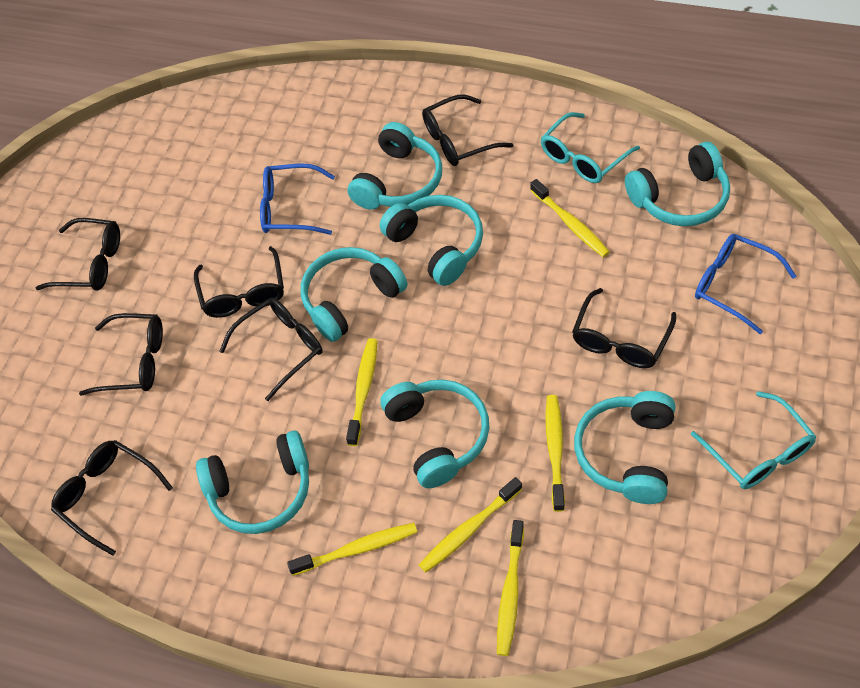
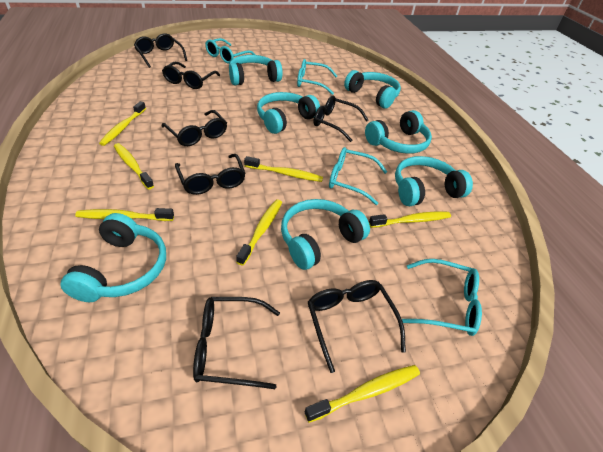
blue glasses: [260,163,335,235] [695,234,796,334] = 2 -> none = 0
turquoise glasses: [541,112,640,183] [691,391,816,489] = 2 -> [205,38,256,64] [297,59,337,95] [329,147,387,205] [402,259,482,336] = 4
yellow toothbrush: [287,523,417,576] [346,338,378,446] [419,477,522,573] [497,520,524,656] [530,179,610,257] [546,395,565,512] = 6 -> [75,208,174,221] [99,101,146,146] [114,143,154,189] [236,200,282,266] [244,156,323,182] [305,365,420,423] [369,211,451,228] = 7

